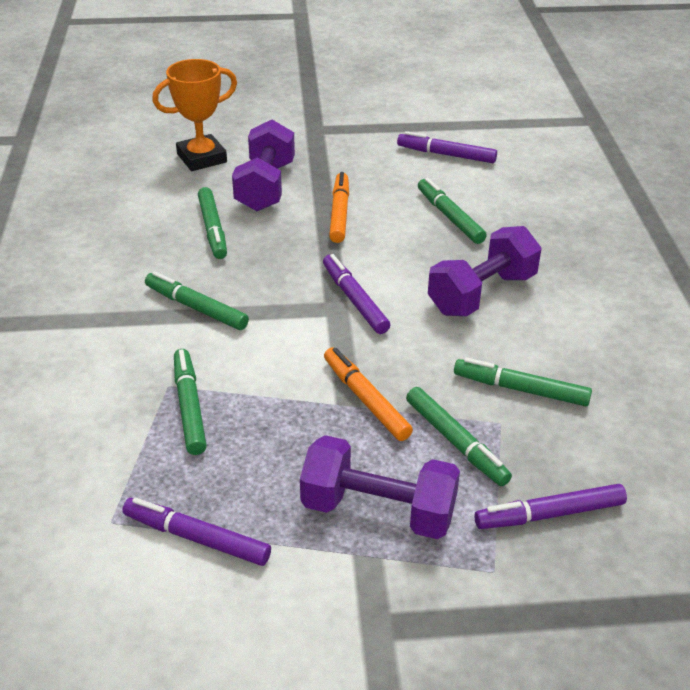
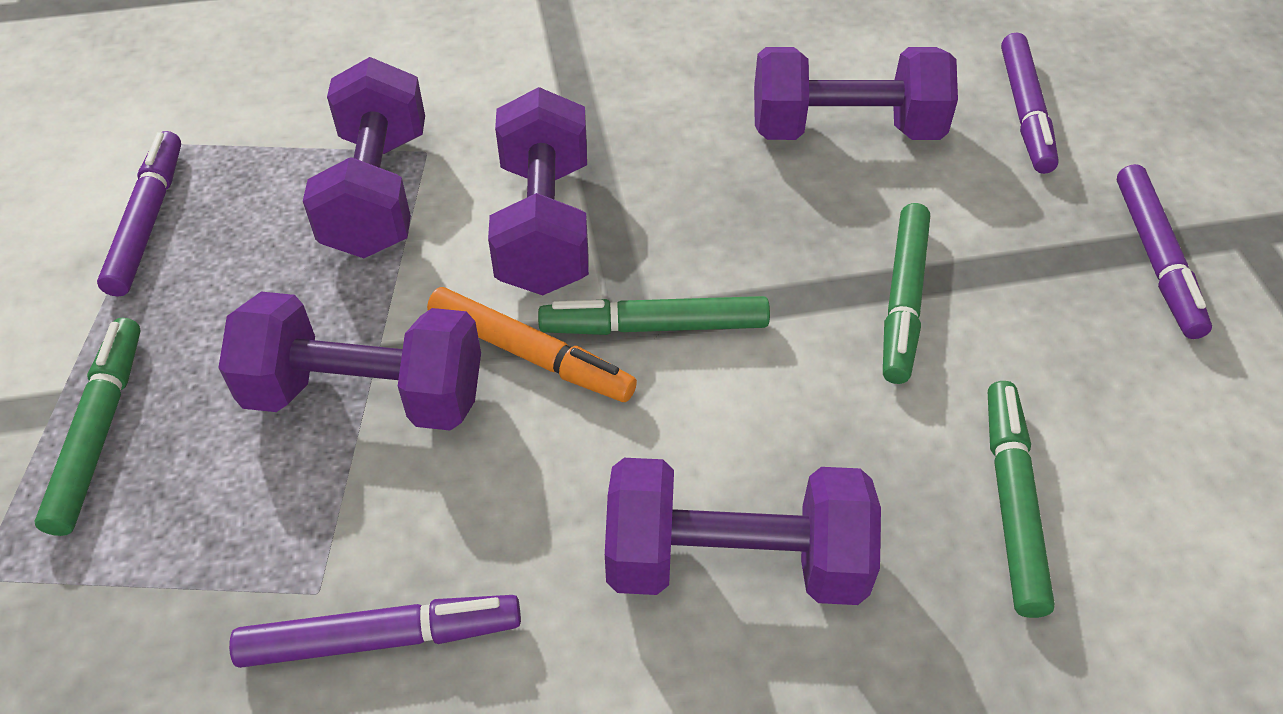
green marker: [145,271,249,330] [174,349,207,455] [198,187,227,259] [406,387,512,486] [418,178,487,244] [454,357,592,406] = 6 -> [35,318,141,536] [538,296,770,335] [883,203,930,384] [988,381,1055,618] = 4
orange marker: [324,347,413,441] [329,172,349,243] = 2 -> [427,287,637,402] = 1
orange trophy: [152,59,237,171] = 1 -> none = 0
purple dumbbell: [232,120,295,211] [300,435,460,539] [428,226,542,316] = 3 -> [218,292,481,431] [303,57,425,258] [488,87,589,295] [605,458,881,605] [754,47,958,140] = 5

